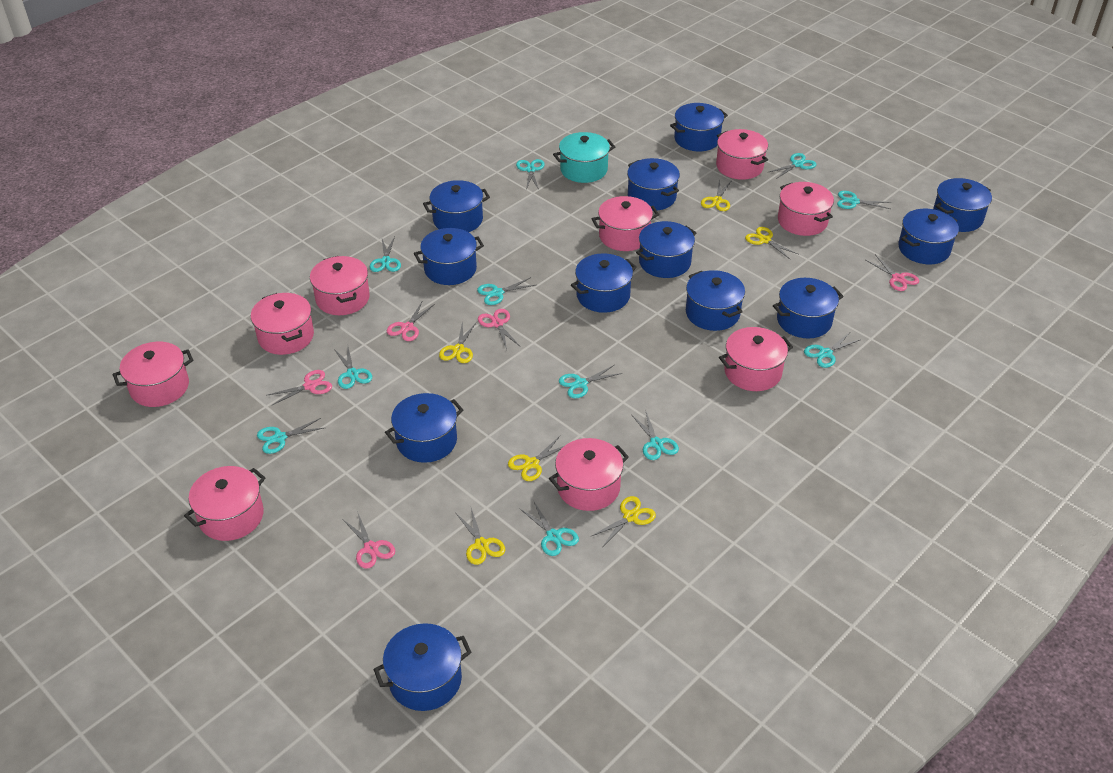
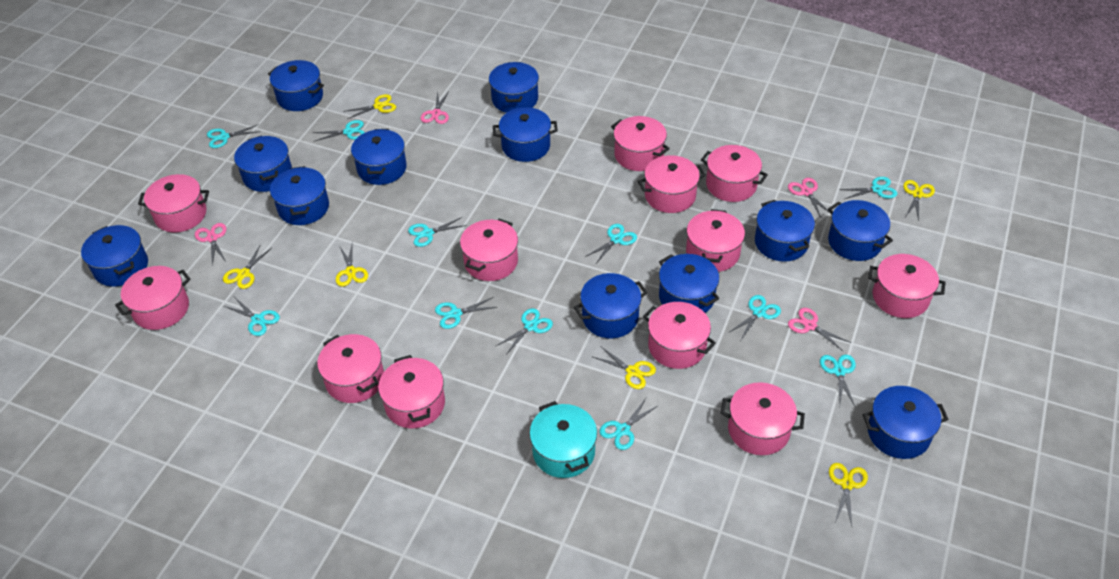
pink pot: [112,342,193,407] [184,466,266,541] [251,293,314,355] [310,256,370,315] [549,438,629,511] [592,196,659,251] [716,129,768,180] [719,327,793,391] [778,182,834,236] = 9 -> [115,266,191,330] [138,174,209,233] [317,334,384,403] [378,355,445,429] [460,219,518,281] [611,116,670,171] [638,155,706,213] [643,302,716,369] [686,209,745,272] [701,145,768,202] [721,382,805,455] [868,254,946,318] = 12
pink scissors: [266,370,332,406] [342,511,395,569] [387,302,435,341] [478,309,520,350] [866,255,919,291] = 5 -> [195,223,226,265] [421,90,449,124] [788,178,831,217] [788,308,851,351] = 4

